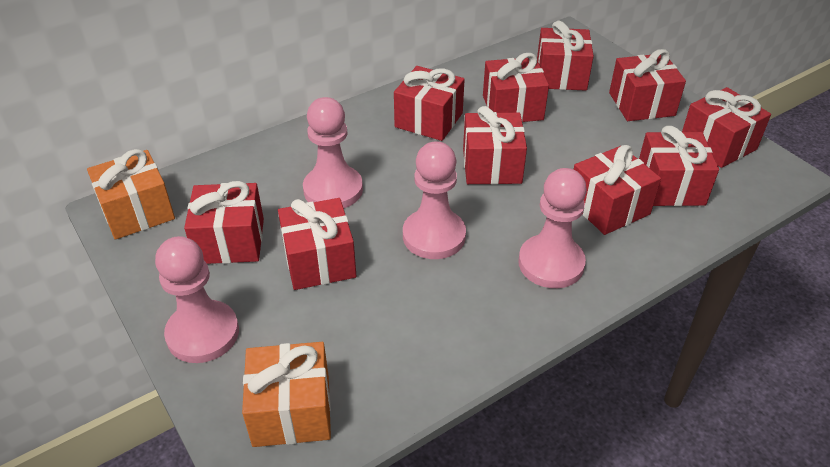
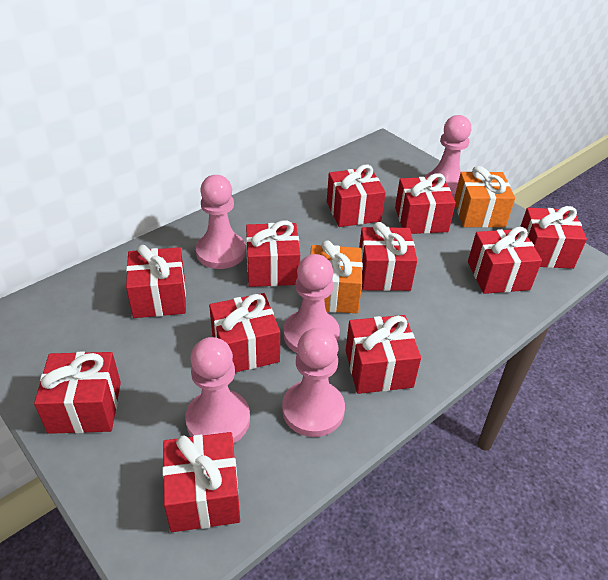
pink pawn: [155,236,239,363] [303,97,363,208] [403,141,466,259] [518,168,587,288] = 4 -> [185,337,250,444] [196,175,246,269] [282,328,345,437] [283,254,340,353] [425,115,471,198] = 5
red gift: [184,181,264,264] [278,198,356,290] [394,66,465,141] [463,106,527,185] [483,53,549,122] [537,21,594,90] [574,145,661,235] [609,49,686,121] [639,126,719,206] [682,87,771,168] = 10 -> [34,352,121,434] [126,245,186,318] [162,432,240,532] [209,293,280,373] [246,220,300,287] [327,164,386,227] [345,315,421,394] [359,222,417,291] [395,173,456,234] [468,227,542,294] [520,206,587,269] = 11

